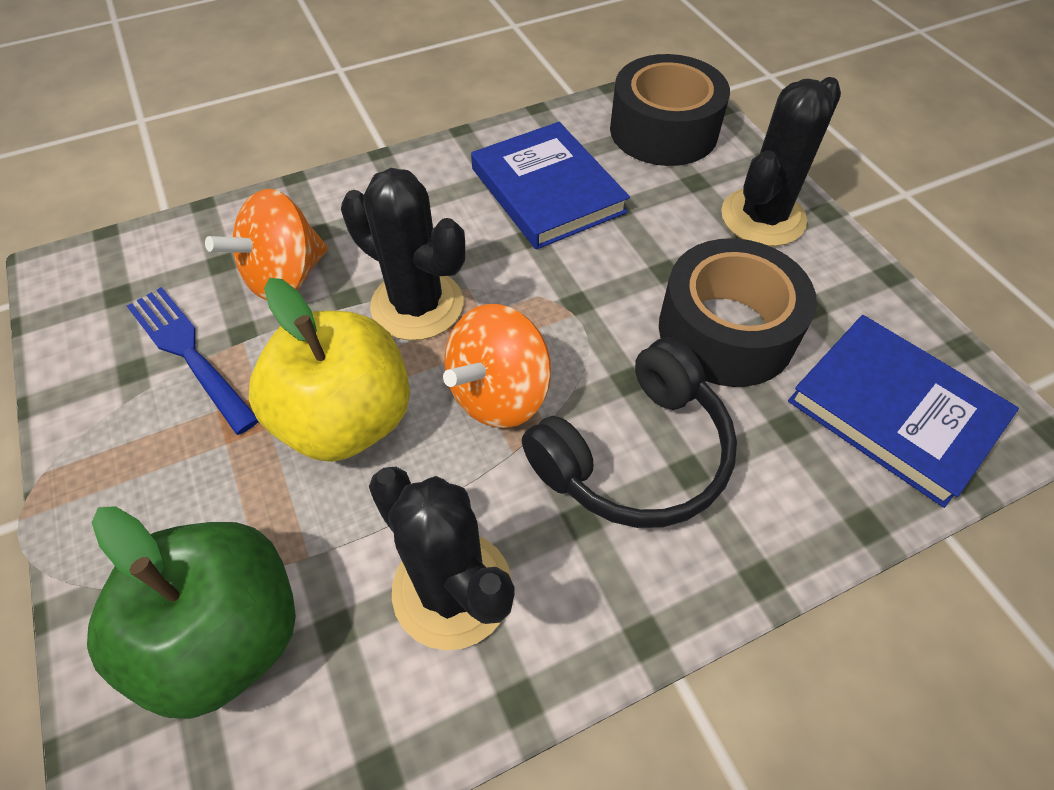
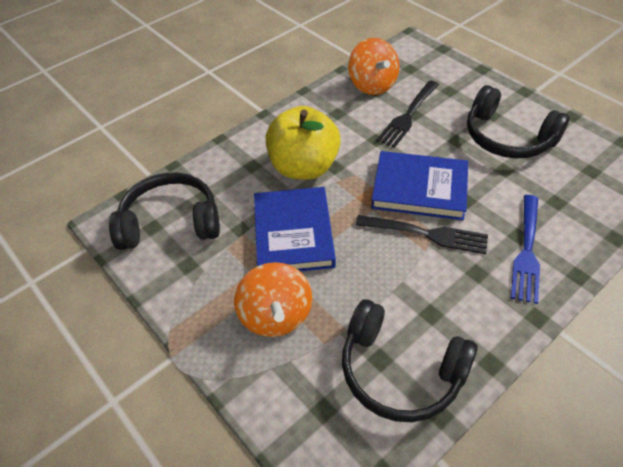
black cactus: [341,168,465,340] [369,466,515,650] [721,77,841,247] = 3 -> none = 0
black fork: none = 0 -> [355,215,488,254] [376,81,439,148] = 2
black headphones: [522,337,737,528] = 1 -> [109,172,220,250] [342,299,478,422] [467,85,570,158] = 3
black tape: [610,54,730,166] [659,238,817,387] = 2 -> none = 0
green apple: [87,506,296,719] = 1 -> none = 0

